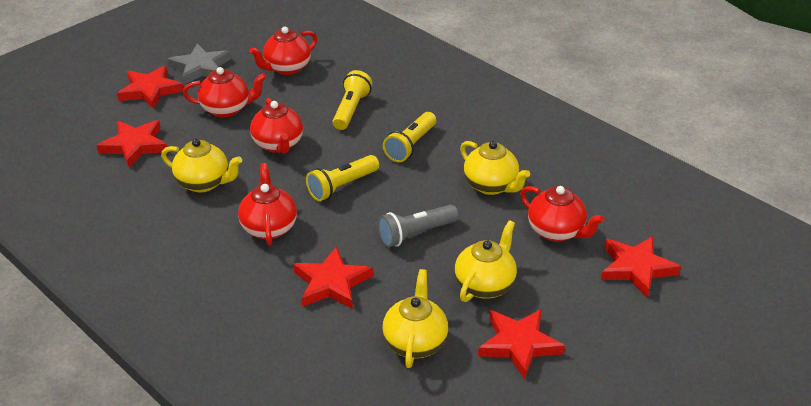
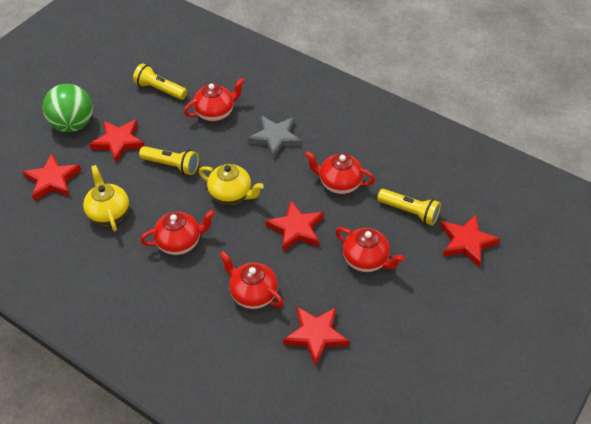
green ball: none = 0 -> [42,84,93,132] = 1
grey flashlight: [378,205,459,247] = 1 -> none = 0
yellow teapot: [161,139,242,192] [382,269,448,368] [454,220,517,302] [460,141,530,195] = 4 -> [83,165,129,231] [199,164,264,205] = 2

